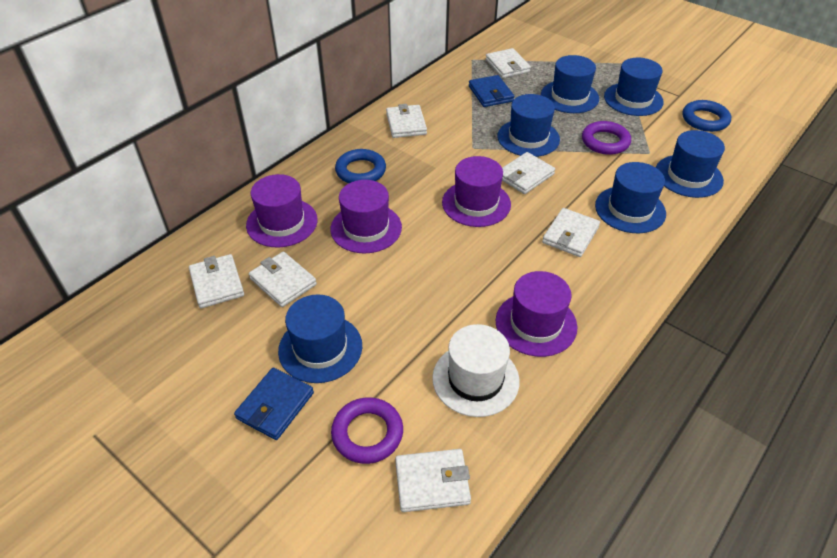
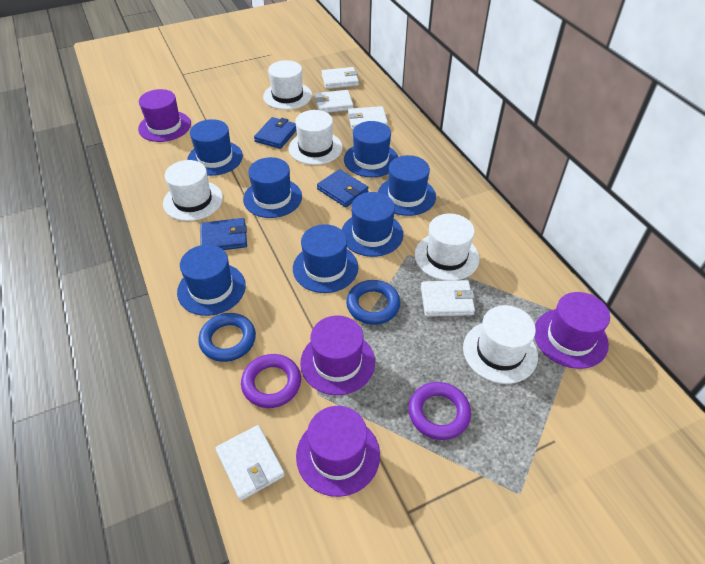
blue hat: [278,294,362,383] [498,94,560,157] [541,55,599,113] [595,162,666,233] [604,58,664,116] [656,130,725,198] = 6 -> [177,245,246,316] [187,119,243,176] [243,157,302,218] [293,224,358,293] [342,192,403,257] [344,121,398,177] [378,155,436,216] = 7
blue wallet: [234,368,314,440] [469,75,514,107] = 2 -> [200,218,247,250] [254,117,297,149] [317,169,369,207] = 3
white hat: [432,324,520,417] = 1 -> [163,160,223,221] [263,60,312,110] [289,110,343,165] [414,214,479,281] [463,305,538,384] = 5
white wallet: [189,254,244,308] [249,252,317,307] [386,104,427,138] [395,449,471,512] [486,48,531,78] [502,152,555,194] [542,208,600,257] = 7 -> [215,425,285,501] [314,90,353,113] [321,67,359,89] [348,106,388,130] [421,280,475,317] = 5

